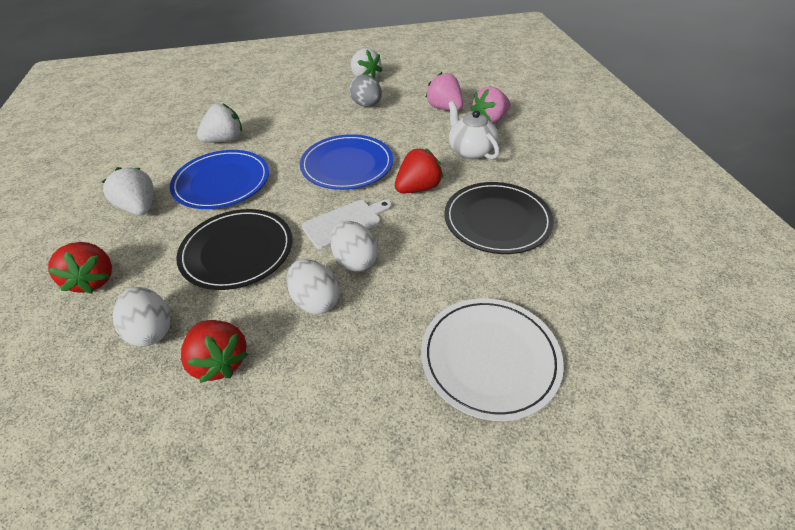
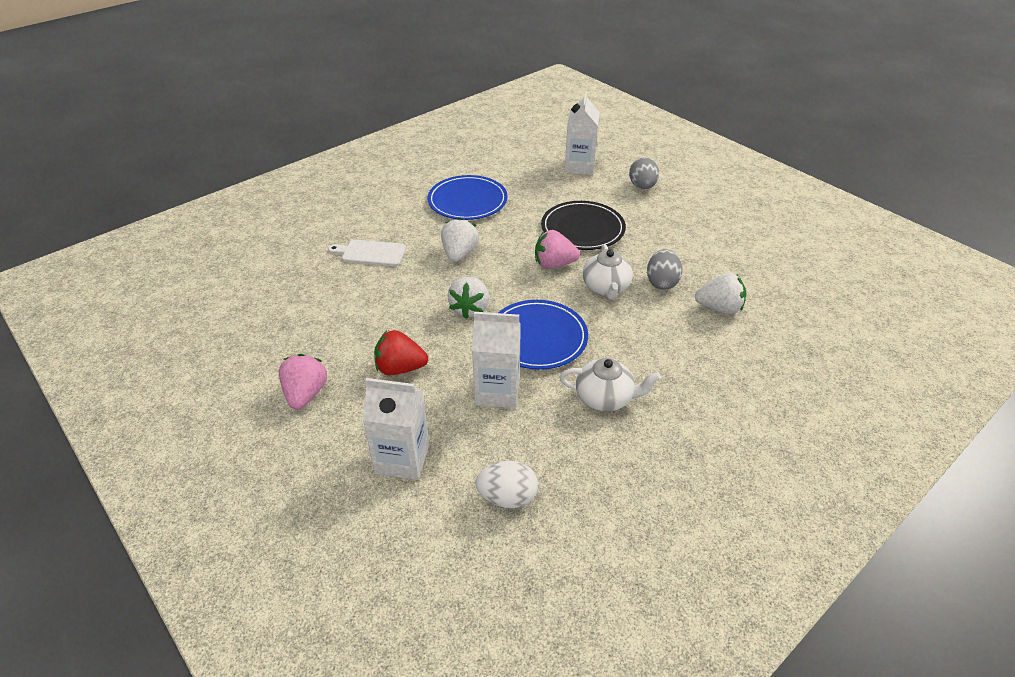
black plate: [176,209,293,290] [444,182,554,254] = 2 -> [541,201,626,250] = 1
grey egg: [349,74,382,107] = 1 -> [629,157,659,189] [647,249,682,290] = 2
red strawberry: [48,242,112,294] [181,320,248,383] [395,148,443,193] = 3 -> [374,330,428,375] = 1
white carton: none = 0 -> [363,378,429,480] [472,312,521,408] [564,91,600,175] = 3
white egg: [113,287,171,346] [287,259,340,314] [330,221,378,271] = 3 -> [475,461,538,508] = 1
white plate: [421,298,564,421] = 1 -> none = 0
white teapot: [448,101,499,159] = 1 -> [559,358,661,411] [583,244,633,300] = 2

